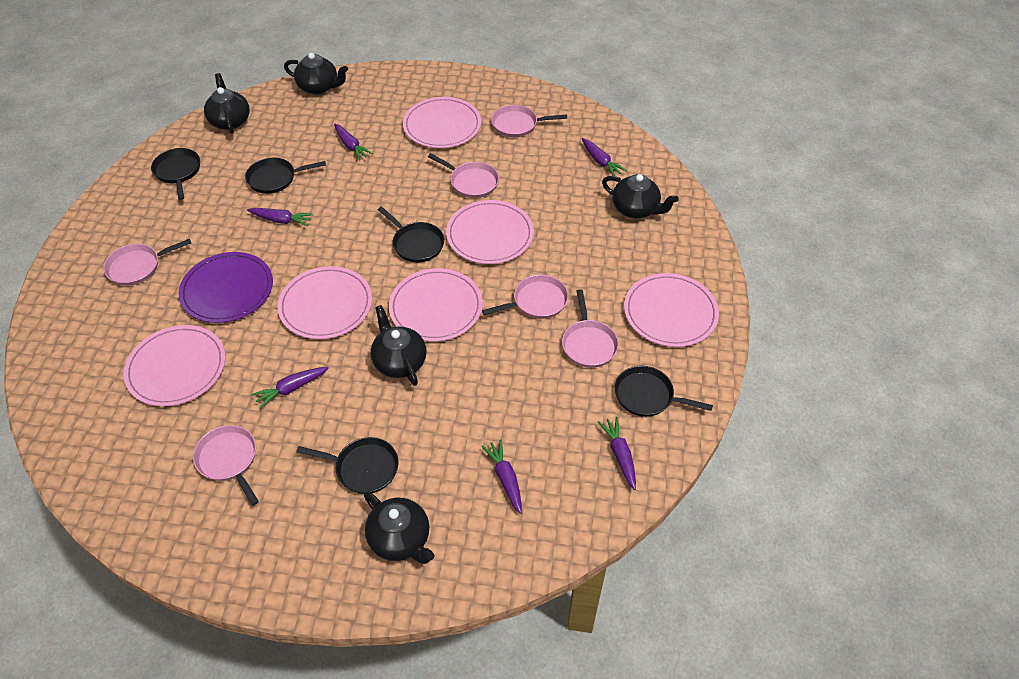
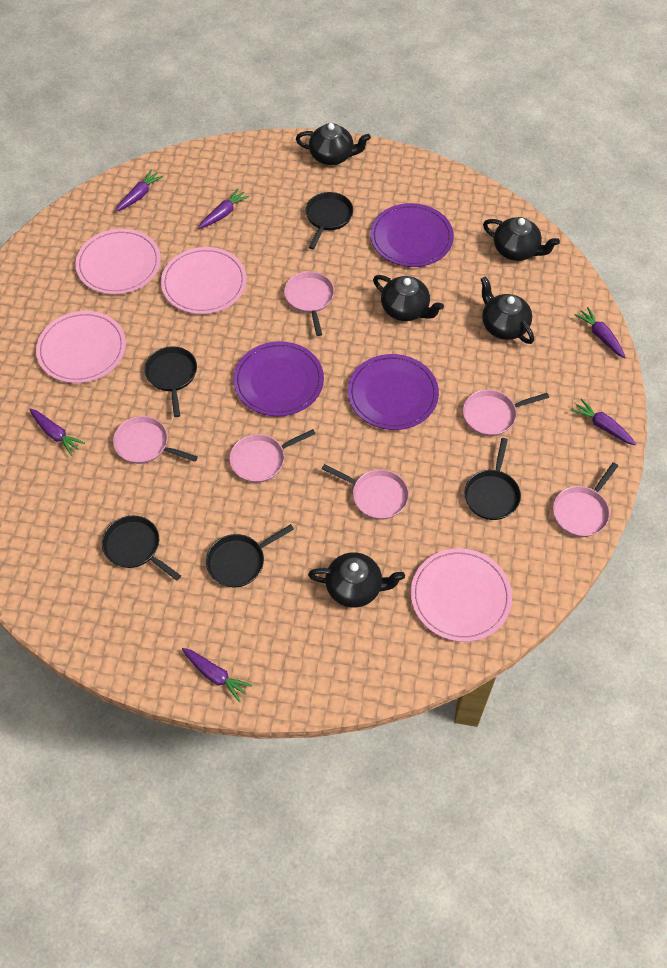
pink plate: [123,325,225,407] [278,266,372,339] [389,268,483,342] [403,97,481,148] [446,200,534,264] [624,273,719,347] = 6 -> [36,311,126,383] [75,229,161,294] [161,247,247,314] [411,548,512,642] = 4
purple plate: [179,252,273,323] = 1 -> [233,341,324,417] [348,354,439,430] [370,203,454,267] = 3

